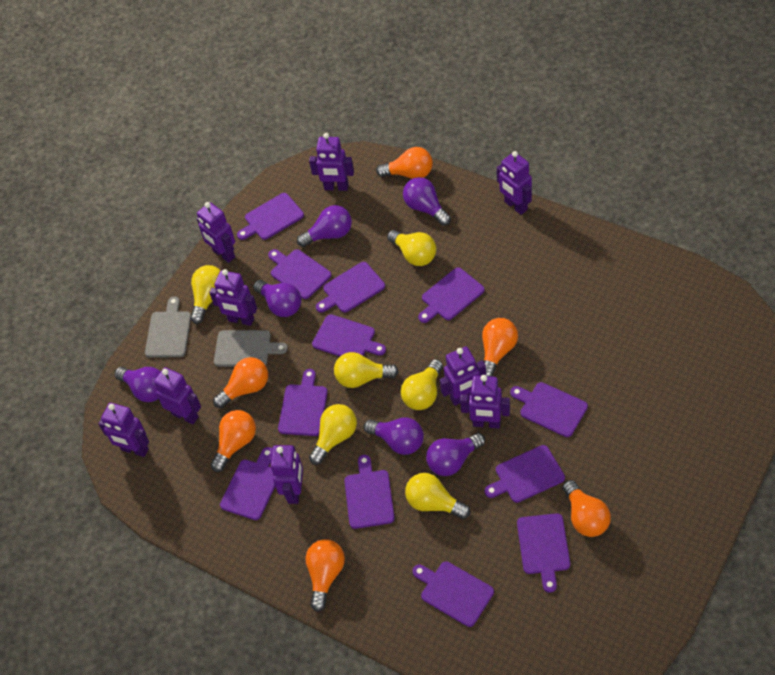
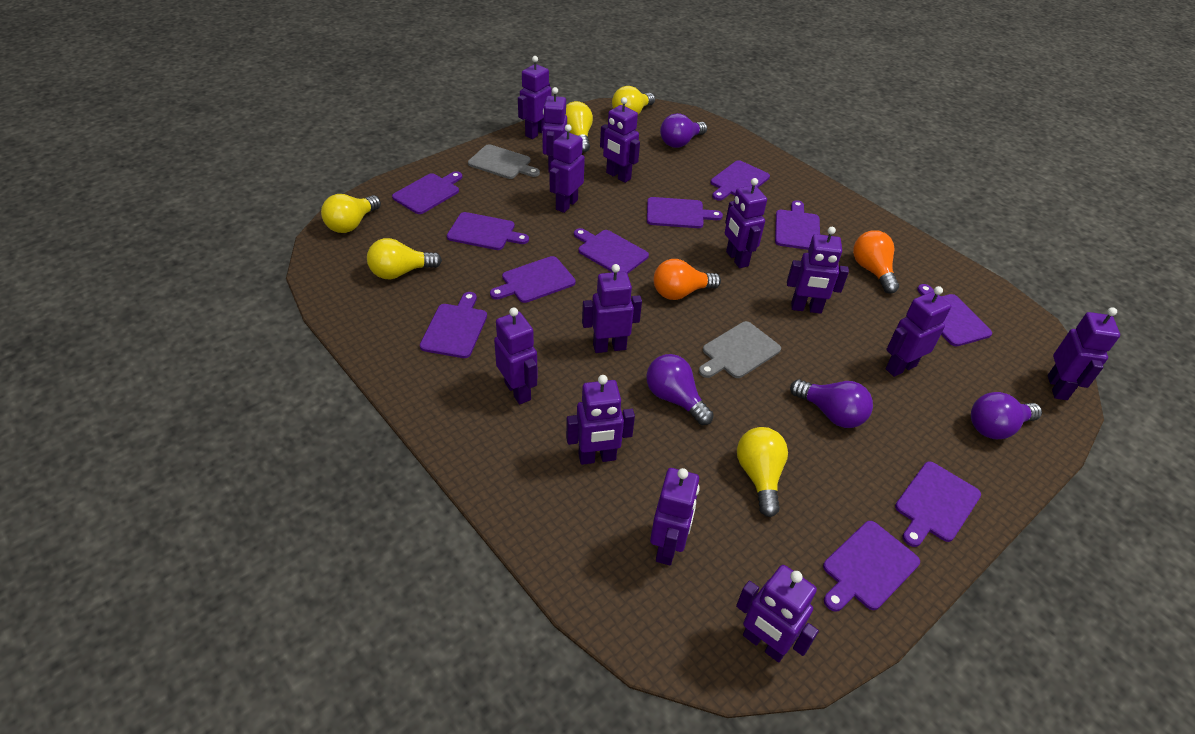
orange light bulb: [211,410,256,472] [213,357,268,408] [305,539,345,612] [376,147,433,179] [482,318,518,377] [563,480,611,537] = 6 -> [654,259,721,300] [853,230,899,294] = 2
purple cutting board: [220,447,275,520] [237,193,304,240] [268,249,331,299] [278,369,328,436] [312,314,386,356] [316,262,385,313] [344,455,395,529] [412,561,494,627] [418,267,485,323] [485,445,565,503] [510,382,588,437] [517,513,570,593] = 12 -> [392,171,462,214] [420,292,487,358] [447,212,529,250] [490,256,576,303] [574,228,649,274] [647,197,723,228] [711,160,770,201] [775,200,820,250] [823,521,920,612] [895,461,981,547] [917,284,992,347] = 11
purple light bulb: [114,367,160,402] [253,280,301,317] [297,205,352,247] [364,417,424,455] [403,177,451,226] [426,433,485,476] = 6 -> [646,354,714,425] [660,113,707,148] [790,379,873,428] [971,392,1042,439] = 4
purple robot: [98,403,149,457] [154,367,201,424] [197,202,235,263] [209,269,257,326] [271,445,303,504] [309,133,354,191] [440,346,486,406] [460,375,510,429] [497,151,532,215] = 9 -> [494,307,538,404] [518,56,551,139] [542,87,567,173] [550,124,585,213] [566,375,635,465] [582,264,642,353] [600,97,640,183] [650,468,700,565] [725,178,767,268] [736,565,819,662] [787,227,849,314] [886,286,951,377] [1048,307,1120,400] = 13
yellow light bulb: [190,265,221,324] [309,404,357,465] [334,352,399,388] [387,230,436,266] [401,359,443,410] [405,473,470,519] = 6 -> [321,194,381,233] [367,238,442,279] [566,101,593,153] [612,86,655,115] [737,427,788,517] = 5

